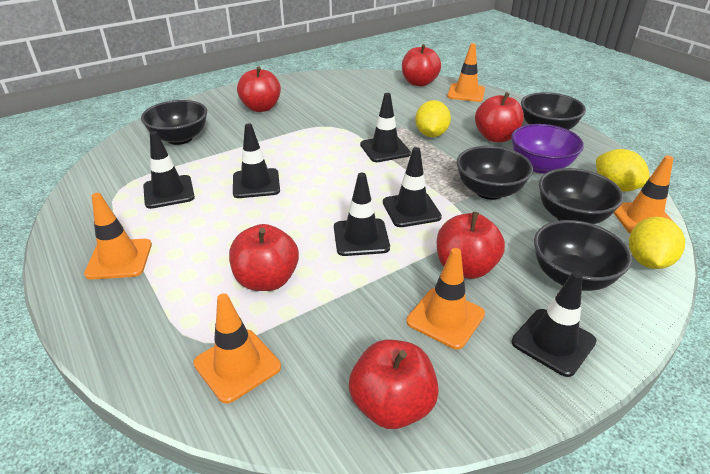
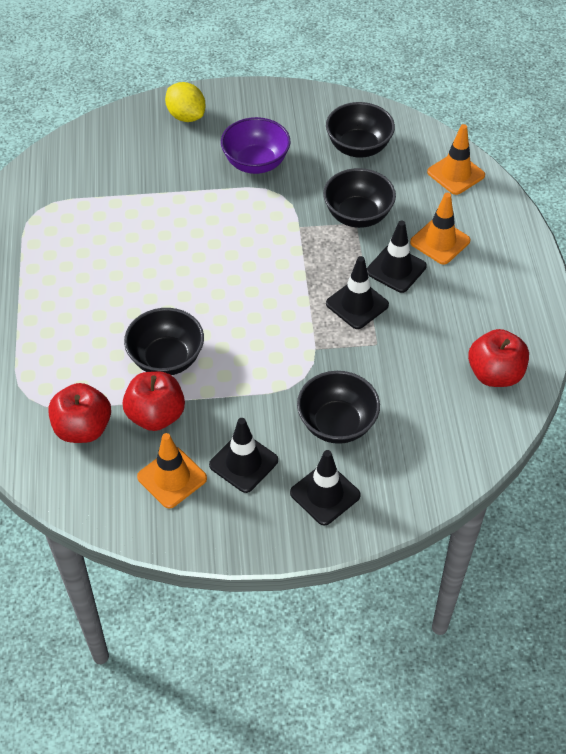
black bowl: [141,100,207,145] [457,146,533,200] [521,92,586,130] [534,220,632,291] [539,168,624,224] = 5 -> [124,308,204,375] [297,371,380,444] [323,168,396,228] [326,102,395,158] = 4
black traffic cone: [143,131,195,209] [233,124,280,198] [334,173,390,256] [360,93,411,162] [383,147,442,227] [512,271,597,377] = 6 -> [209,418,278,493] [290,450,361,526] [326,256,389,329] [367,220,427,293] = 4
orange traffic cone: [84,193,152,280] [194,293,281,403] [406,248,485,349] [447,43,485,102] [614,155,674,234] = 5 -> [137,433,207,509] [410,193,470,264] [427,124,485,195] = 3
red apple: [229,224,299,291] [237,66,281,112] [349,339,439,429] [402,44,441,86] [437,212,505,279] [475,92,524,142] = 6 -> [48,383,111,443] [123,371,185,431] [468,329,529,387] = 3
yellow lemon: [415,100,451,137] [596,149,650,192] [629,217,685,269] = 3 -> [165,82,206,122] = 1

